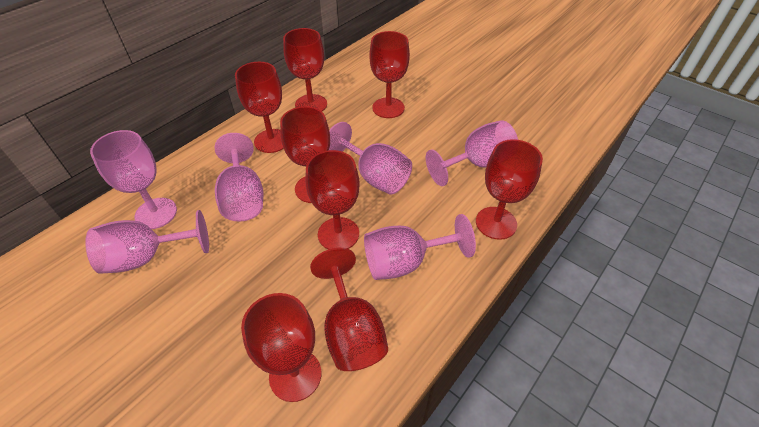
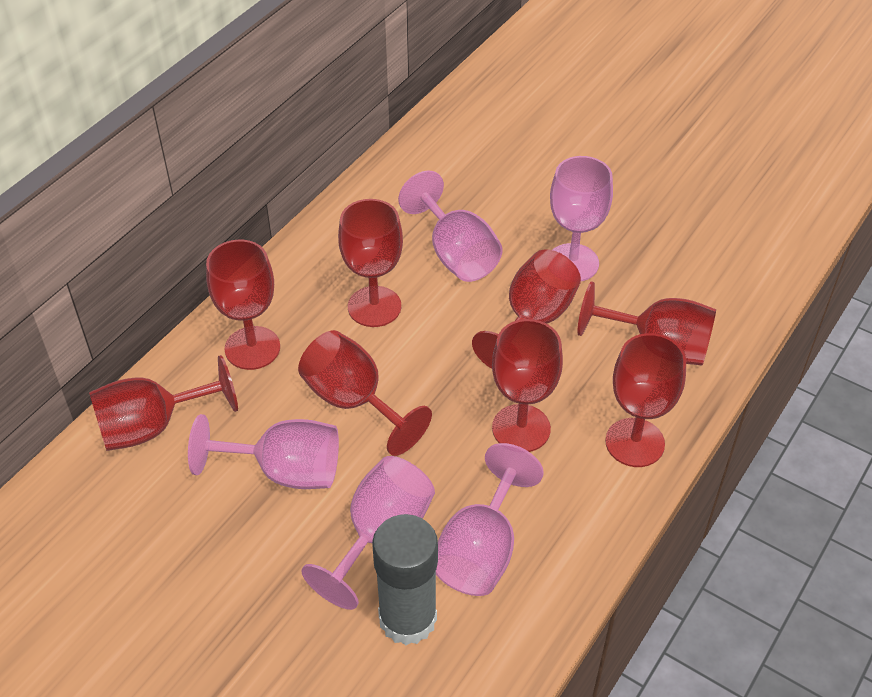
grey glue stick: none = 0 -> [372,514,438,645] = 1
pink goblet: [85,210,209,274] [90,130,177,229] [215,133,263,222] [329,122,412,194] [364,214,476,280] [426,120,518,186] = 6 -> [188,414,339,489] [301,456,435,610] [398,170,503,282] [436,443,544,596] [550,156,613,281] = 5

